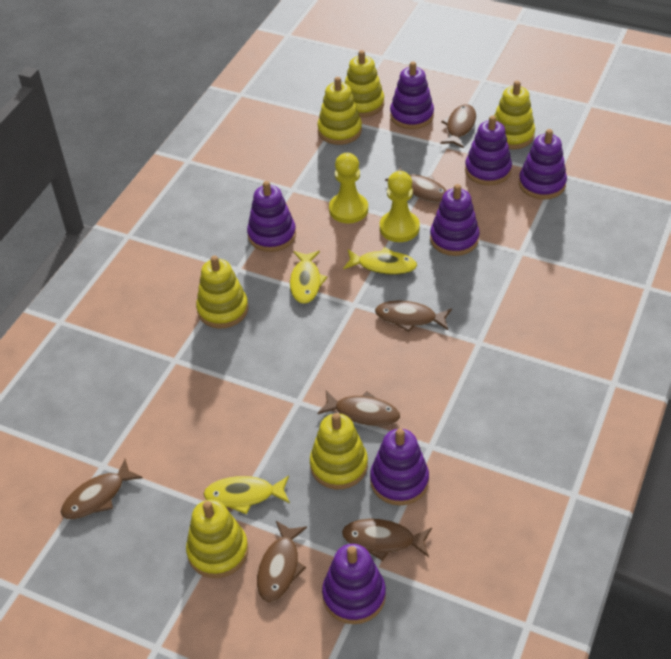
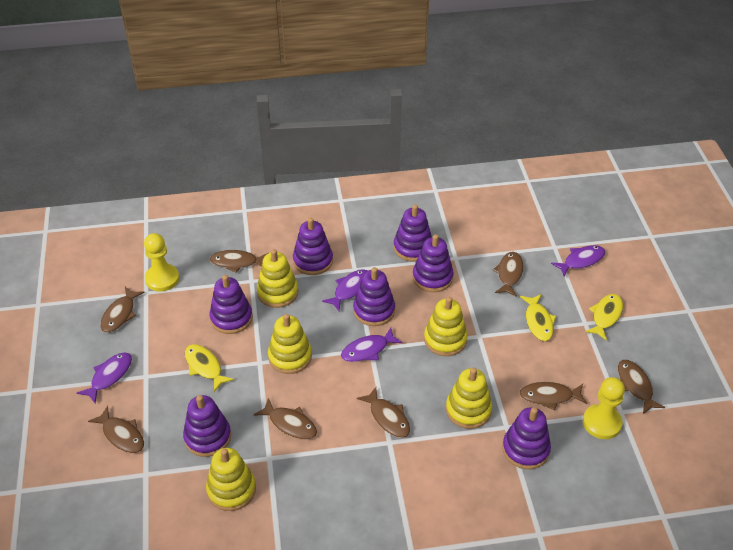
brown fish: [61,459,143,519] [257,521,307,602] [317,391,400,426] [342,519,432,561] [375,300,452,332] [385,167,447,203] [440,104,476,148] = 7 -> [88,406,144,453] [100,287,145,333] [210,250,268,273] [254,398,317,439] [357,387,410,438] [493,252,524,297] [519,382,587,410] [618,360,665,414] = 8
purple fish: none = 0 -> [77,352,132,403] [322,269,368,311] [341,328,403,362] [551,245,605,277] = 4
yellow stacking toy: [186,500,248,578] [196,256,248,329] [310,413,368,489] [317,77,362,145] [345,50,384,117] [494,81,535,149] = 6 -> [206,448,256,511] [257,249,298,308] [268,314,312,374] [424,297,468,356] [446,368,492,429] = 5

